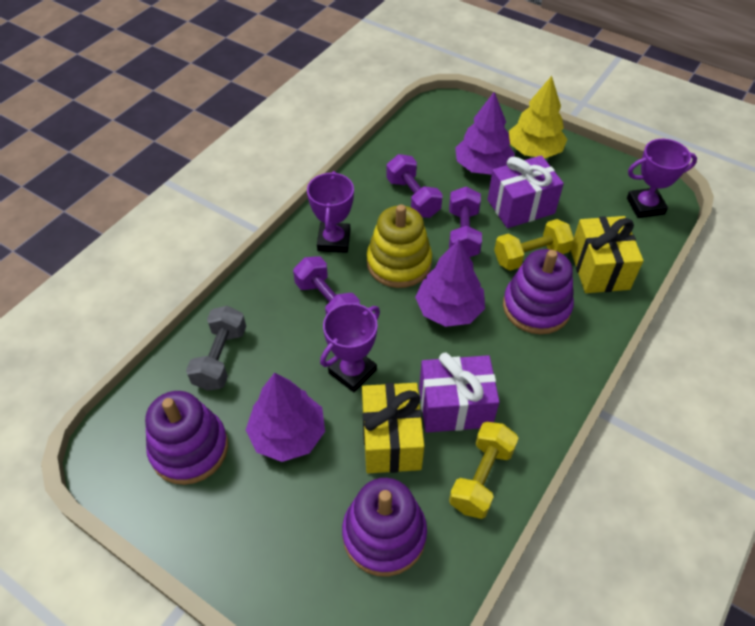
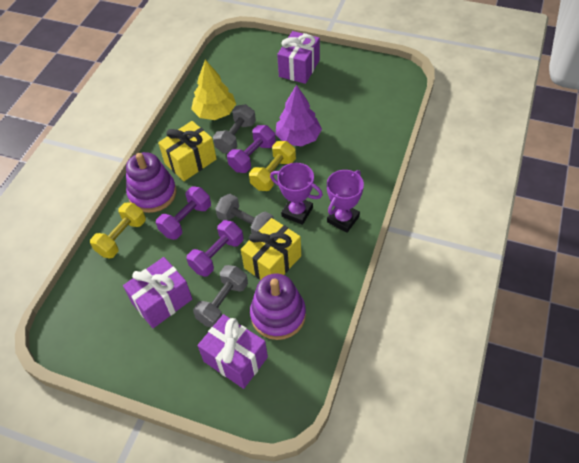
grey dumbbell: [186,306,246,391] = 1 -> [193,265,248,327] [213,104,256,153] [215,194,274,233] = 3
purple gift: [419,353,499,433] [487,155,564,228] = 2 -> [123,257,192,328] [198,314,268,389] [277,31,320,84] = 3
purple stacking toy: [145,391,228,485] [342,478,427,577] [503,249,574,334] = 3 -> [126,152,176,213] [250,274,306,340] = 2
purple tree: [246,373,325,462] [415,239,485,327] [455,92,515,175] = 3 -> [275,85,322,146] = 1
purple trophy: [307,171,354,253] [320,303,380,392] [627,139,697,218] = 3 -> [270,163,323,225] [327,170,364,233] = 2
yellow stacking toy: [367,204,432,288] = 1 -> none = 0

